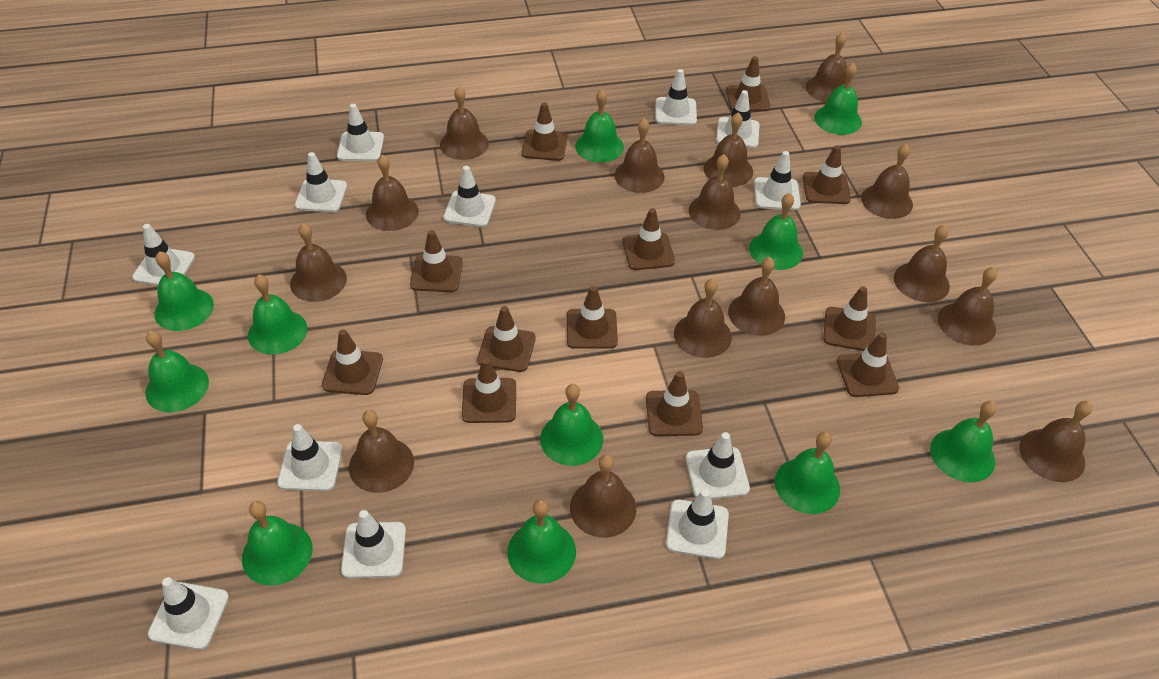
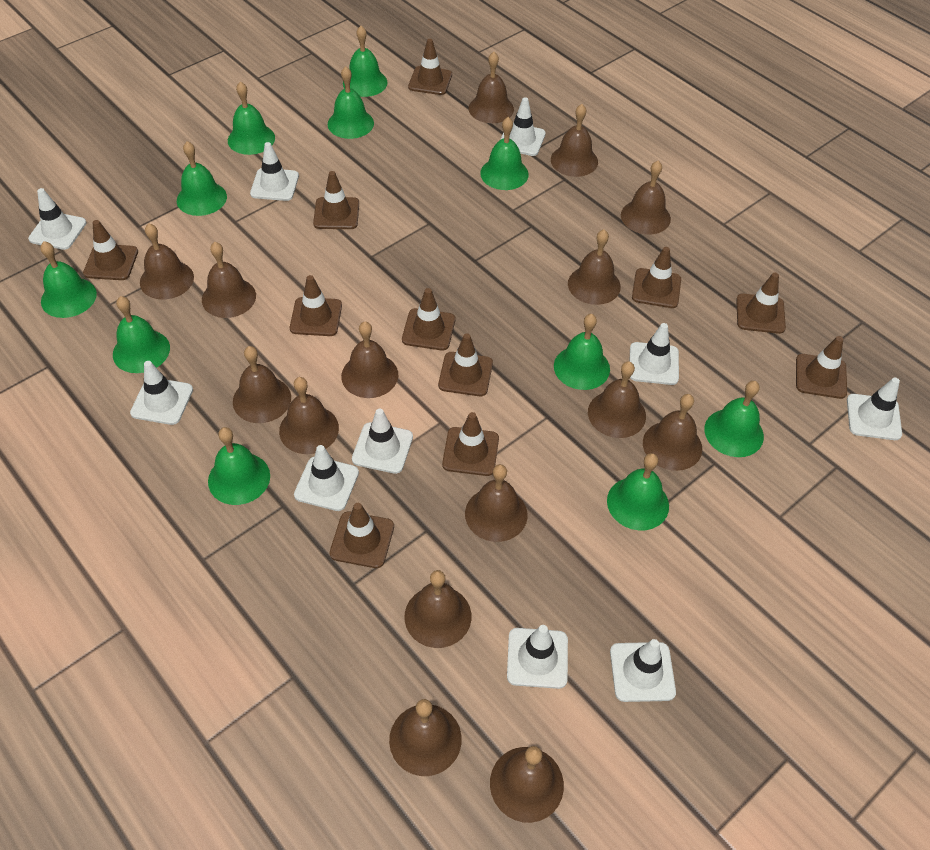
brown traffic cone: [322,329,383,395] [410,230,463,292] [462,358,516,423] [477,306,536,372] [522,102,568,161] [567,286,618,349] [622,208,675,270] [646,371,703,436] [726,56,770,111] [803,145,851,204] [823,286,876,351] [837,332,899,397] = 12 -> [83,220,138,280] [290,275,342,336] [313,171,359,229] [330,503,394,568] [402,288,455,350] [408,39,452,95] [438,333,493,396] [442,412,499,476] [632,247,681,308] [736,273,786,334] [796,336,847,399] = 11
white traffic cone: [132,224,195,286] [148,577,229,650] [277,424,343,491] [295,152,347,212] [337,104,384,161] [341,510,406,578] [443,166,496,227] [655,69,697,125] [666,489,729,559] [686,432,750,499] [716,90,760,148] [754,151,801,210] = 12 -> [28,188,86,250] [130,361,193,425] [250,142,299,201] [294,445,359,511] [352,409,413,474] [500,97,546,156] [507,625,568,689] [610,639,676,702] [629,323,679,385] [847,378,902,440] = 10

